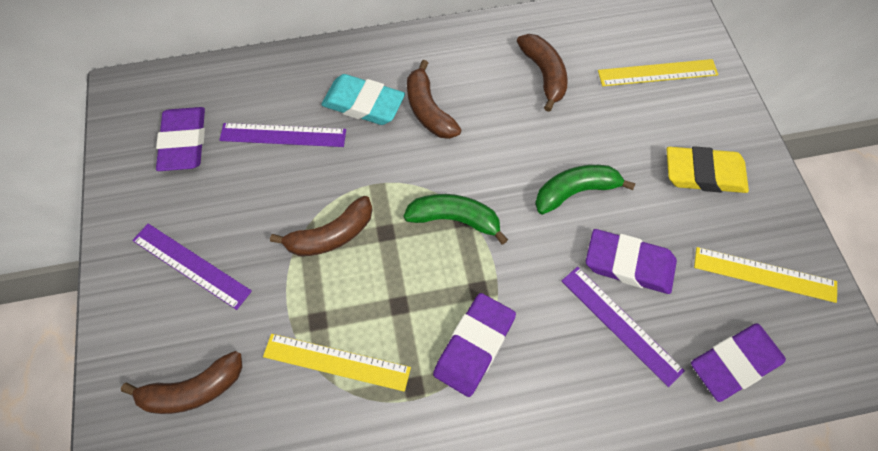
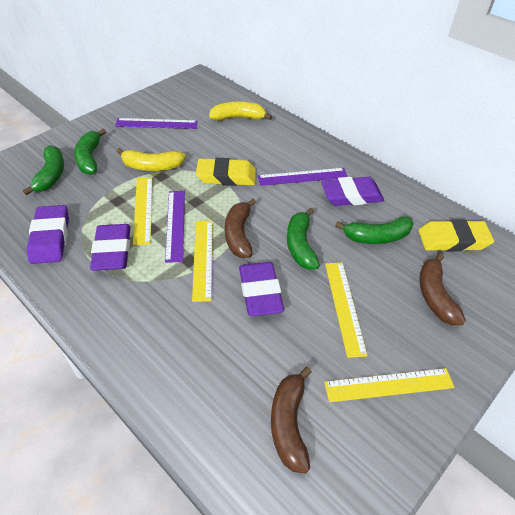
brown banana: [121,351,242,414] [270,196,373,256] [407,60,462,139] [517,34,568,112] = 4 -> [225,198,256,258] [271,367,312,474] [419,253,466,325] = 3
green banana: [404,194,508,245] [535,165,636,215] = 2 -> [23,145,64,195] [74,129,106,175] [287,208,320,269] [335,216,414,244] = 4
turquoise eraser: [321,74,405,125] = 1 -> none = 0
yellow banana: none = 0 -> [117,148,186,171] [209,102,272,121] = 2
yellow eraser: [667,146,749,193] = 1 -> [196,158,256,186] [418,219,494,252] = 2
yellow ruler: [263,334,411,392] [598,59,718,86] [694,247,837,303] = 3 -> [133,177,152,246] [192,221,213,302] [324,368,455,402] [325,262,368,358] = 4

